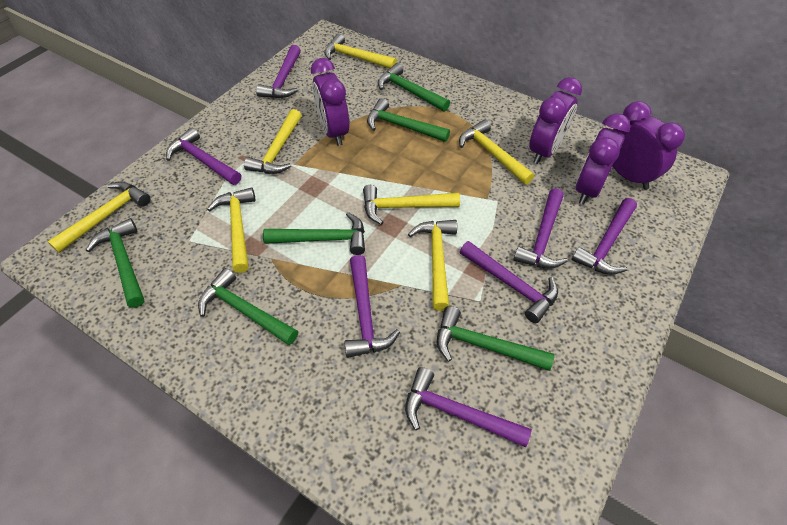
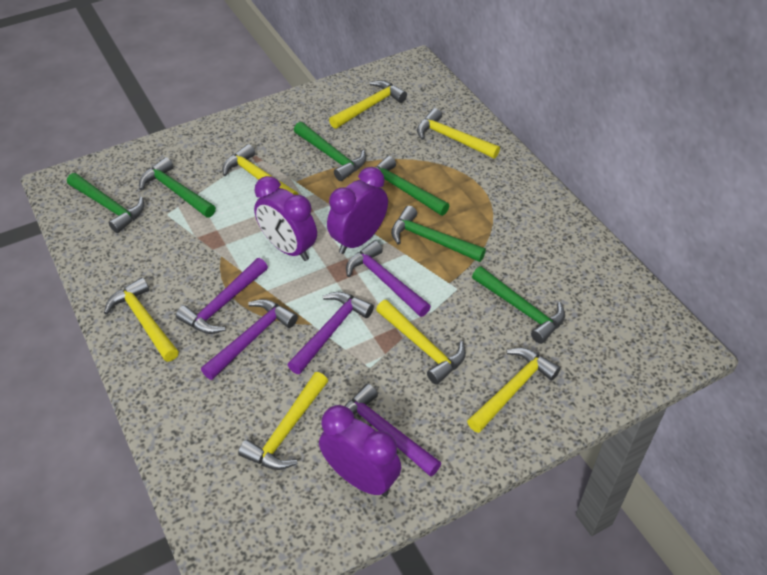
purple clock: [311,58,349,146] [529,77,582,164] [576,113,631,205] [613,101,685,190] = 4 -> [254,176,317,261] [319,405,401,497] [327,167,388,254] = 3
purple hammer: [166,128,241,185] [256,45,301,98] [344,255,400,358] [405,367,532,447] [460,241,558,323] [513,189,568,269] [572,198,637,275] = 7 -> [176,258,268,334] [201,299,298,380] [287,292,374,374] [345,384,441,477] [346,241,431,317] = 5

